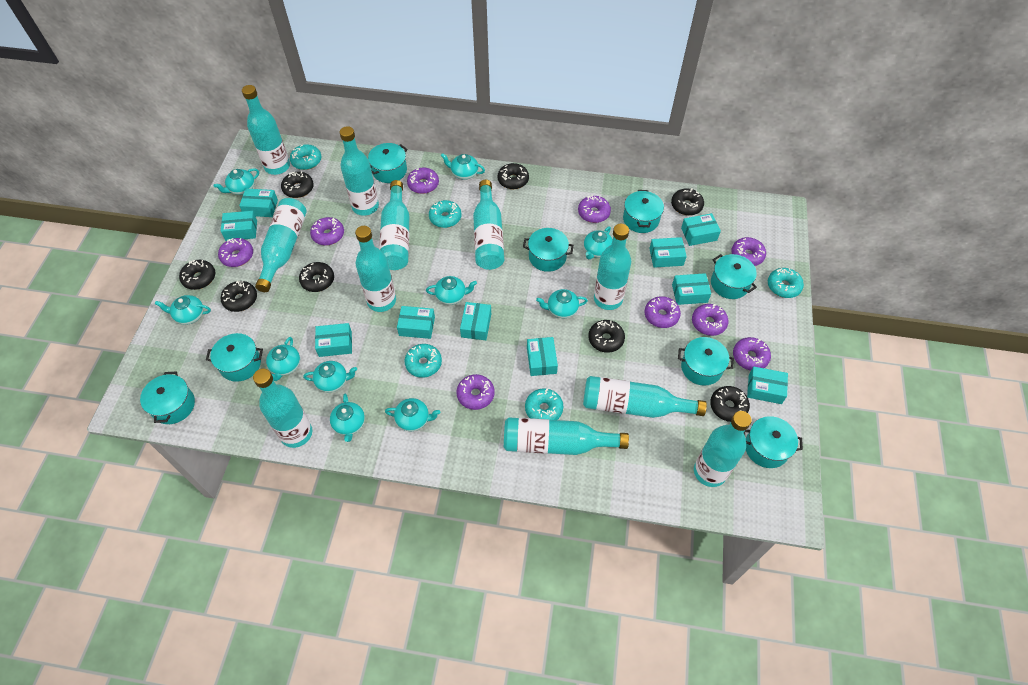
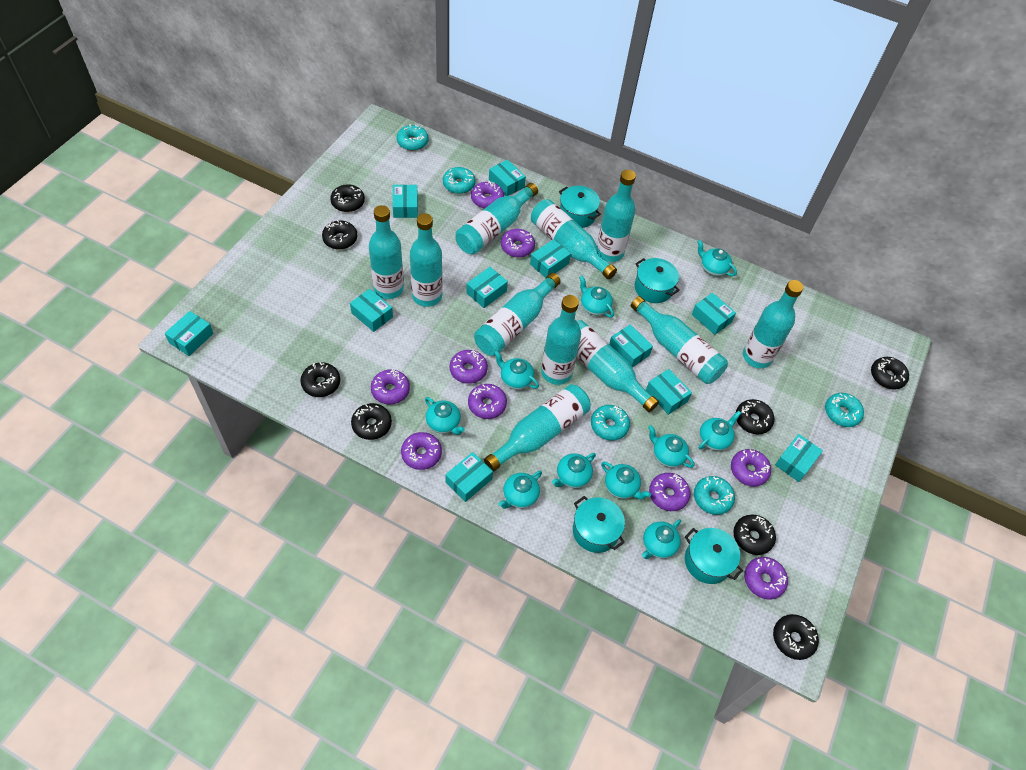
turquoise box: [221,211,257,241] [239,189,278,217] [315,323,352,357] [397,306,435,339] [460,302,491,340] [527,337,558,376] [649,237,687,268] [672,273,711,305] [681,213,721,246] [747,366,788,404] = 10 -> [165,311,214,356] [350,289,393,332] [393,185,418,218] [445,452,493,502] [466,267,508,308] [489,160,526,196] [530,239,571,278] [609,324,653,367] [646,369,692,415] [692,293,736,335] [775,434,823,482] = 11
turquoise pot: [140,371,195,424] [206,333,263,382] [368,143,408,183] [523,228,574,272] [623,190,664,233] [678,337,734,386] [711,254,757,299] [744,416,803,468] = 8 -> [559,186,601,228] [573,496,625,553] [635,258,680,303] [685,528,743,584] = 4

